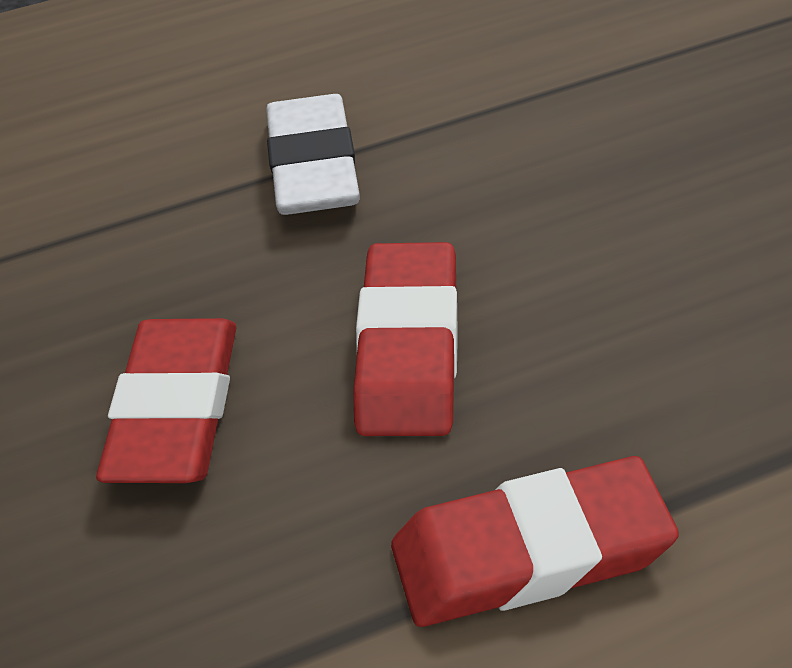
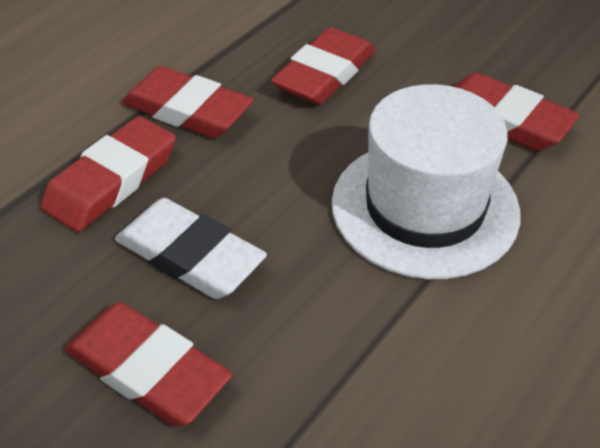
red eraser: [96,318,237,483] [353,242,458,436] [391,456,679,627] = 3 -> [41,116,176,232] [65,302,232,427] [122,66,254,138] [271,27,376,105] [454,73,580,151] = 5
white hat: none = 0 -> [332,84,520,279] = 1

